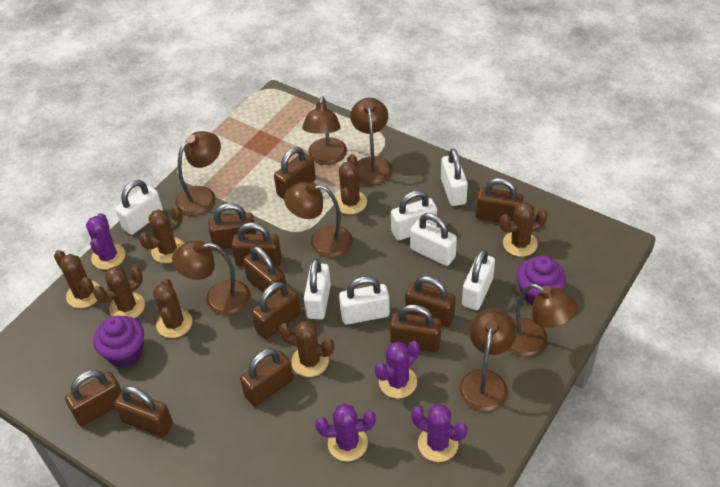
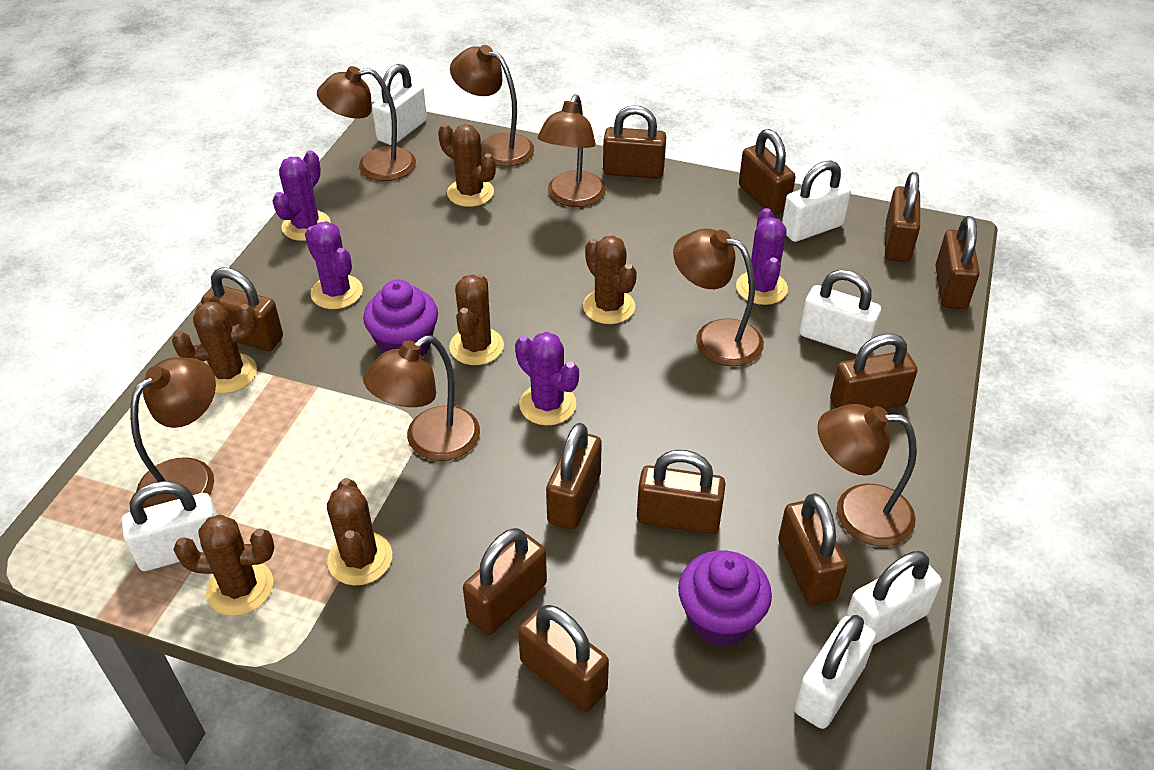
brown cactus: [54,250,100,308] [93,266,145,318] [139,206,184,263] [153,279,192,338] [279,321,334,377] [336,154,367,214] [499,202,548,257] = 7 -> [172,302,257,393] [173,514,274,616] [327,478,392,585] [438,124,496,207] [449,274,504,365] [583,236,637,324] = 6
white padlock: [116,180,163,235] [304,259,331,320] [339,276,390,325] [391,190,437,240] [410,213,457,266] [441,149,468,206] [462,249,495,310] = 7 -> [122,481,217,571] [372,64,427,145] [782,160,851,242] [794,615,876,729] [799,270,881,354] [846,551,942,645] = 6

